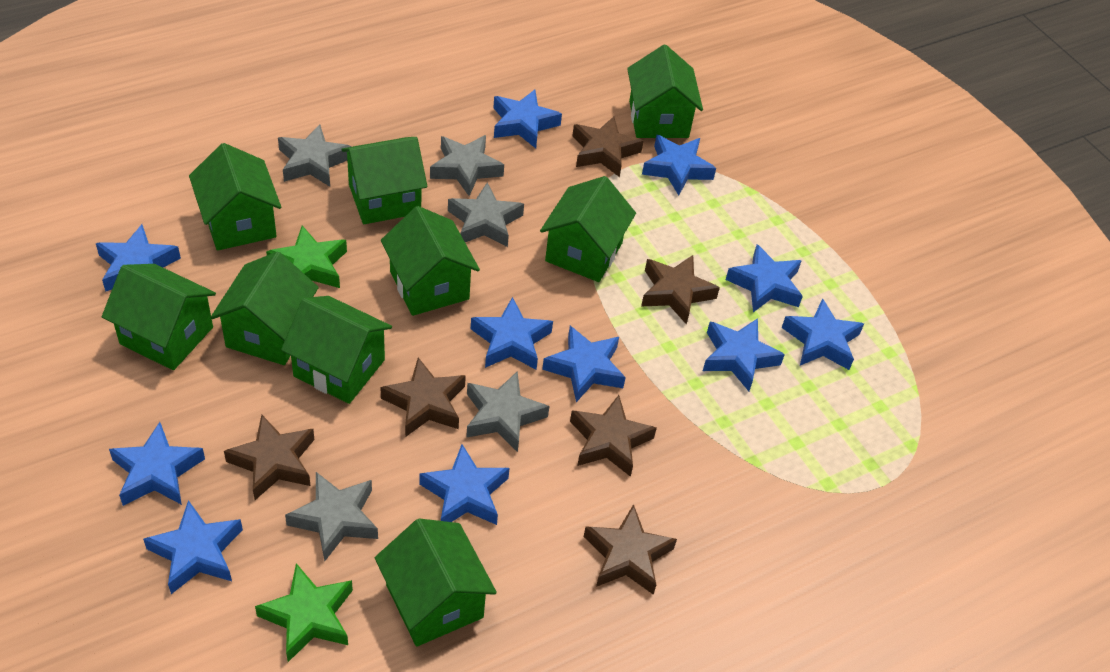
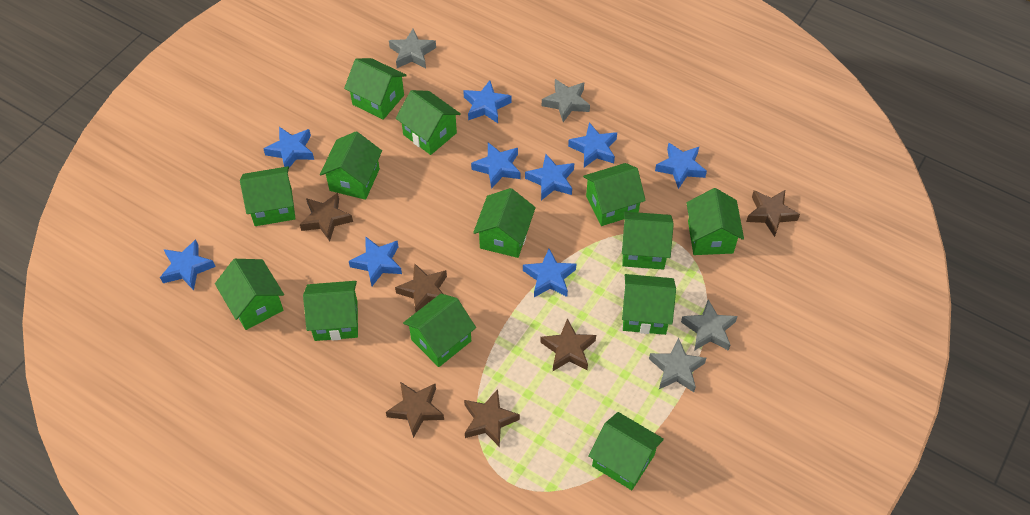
blue star: [96,224,181,292] [109,422,205,506] [143,500,243,594] [419,444,510,525] [471,297,553,370] [493,90,562,148] [542,326,626,402] [642,135,716,195] [703,318,785,391] [726,244,803,312] [782,298,864,370] = 11 -> [160,239,216,290] [263,127,314,168] [349,236,402,286] [463,80,511,123] [471,142,521,189] [523,249,576,297] [525,154,574,200] [568,122,617,167] [655,142,707,189] = 9
green house: [102,264,216,370] [189,143,281,251] [210,251,319,365] [281,296,392,404] [341,137,427,224] [375,518,497,647] [381,206,480,316] [540,176,636,282] [627,45,703,138] = 9 -> [215,259,284,330] [240,166,296,226] [303,281,358,341] [320,131,382,200] [344,58,407,120] [396,90,461,155] [403,294,476,367] [473,188,536,258] [583,163,646,226] [588,412,664,490] [622,212,674,270] [622,274,676,335] [686,188,744,255] = 13
green star: [255,563,353,662] [266,225,347,288] = 2 -> none = 0
grey star: [278,124,352,187] [285,472,378,561] [430,135,504,196] [448,182,524,247] [466,371,549,452] = 5 -> [389,29,436,68] [542,79,590,122] [649,338,706,392] [681,299,738,351] = 4

